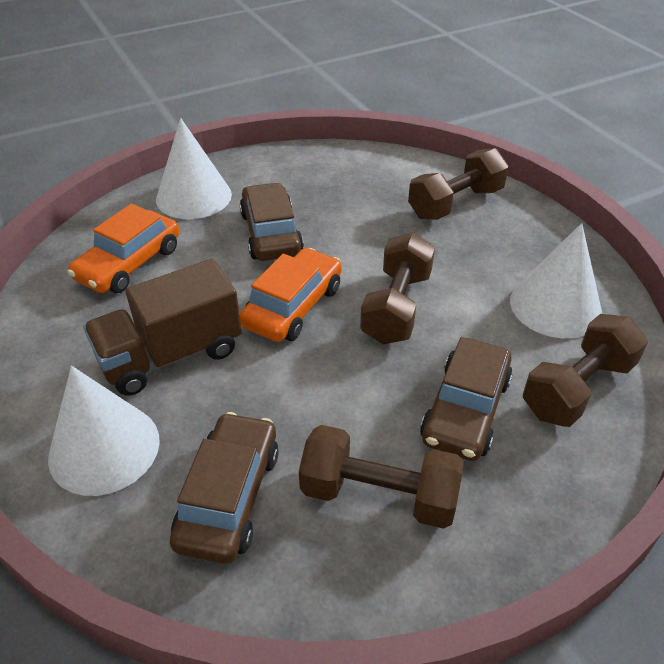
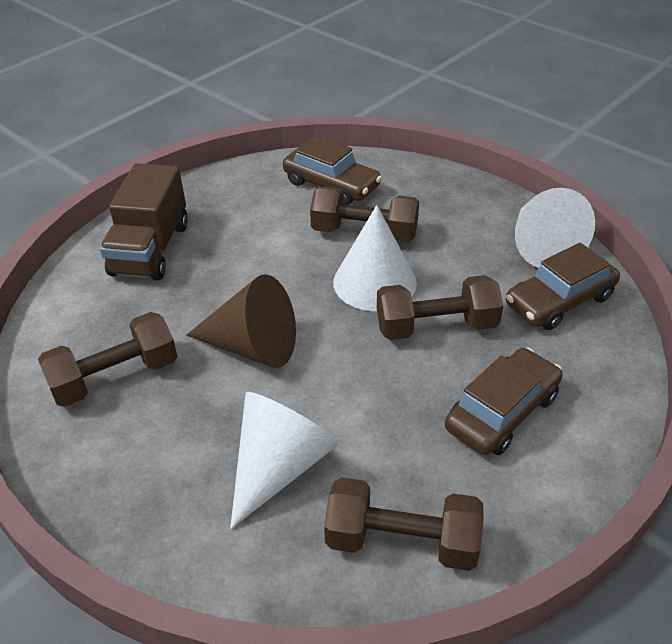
brown cone: none = 0 -> [186,274,296,368] = 1
orange car: [67,204,179,293] [240,248,342,342] = 2 -> none = 0

